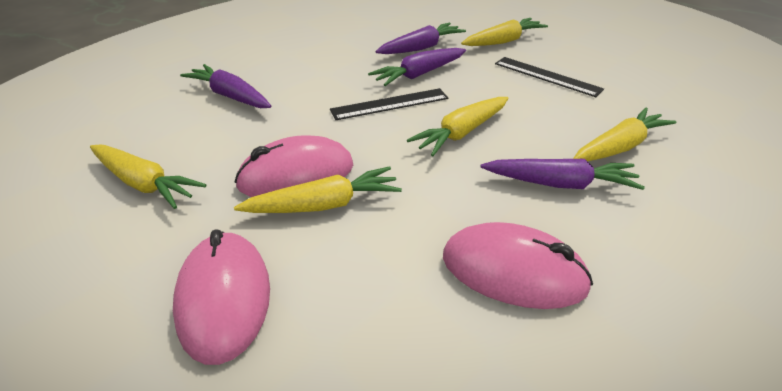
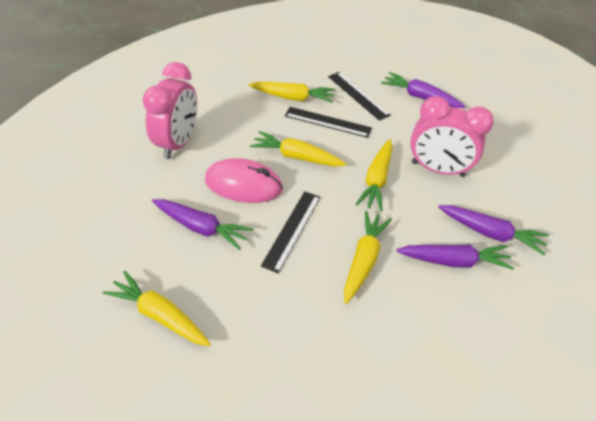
black ruler: [330,88,448,120] [495,57,604,97] = 2 -> [261,191,321,273] [285,107,372,138] [328,72,391,121] = 3
pink clock: none = 0 -> [143,62,197,159] [410,96,494,177] = 2
pink mouse: [173,229,270,365] [235,135,353,197] [443,222,593,309] = 3 -> [205,158,283,203] = 1

